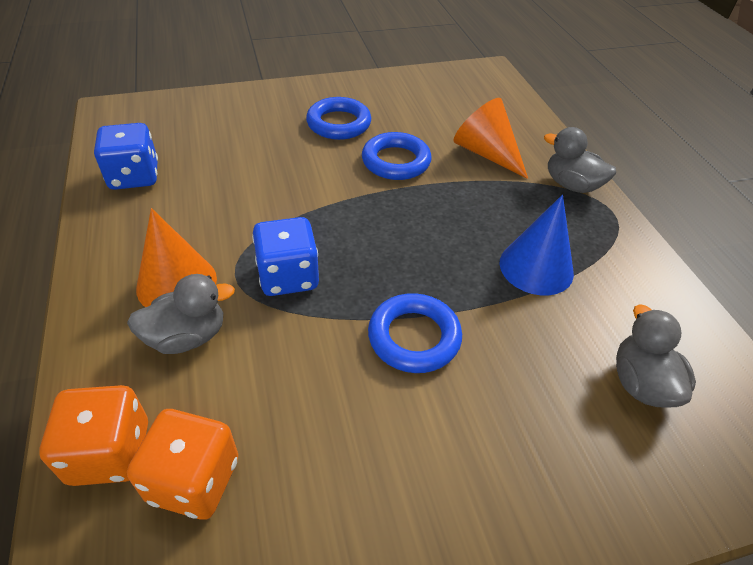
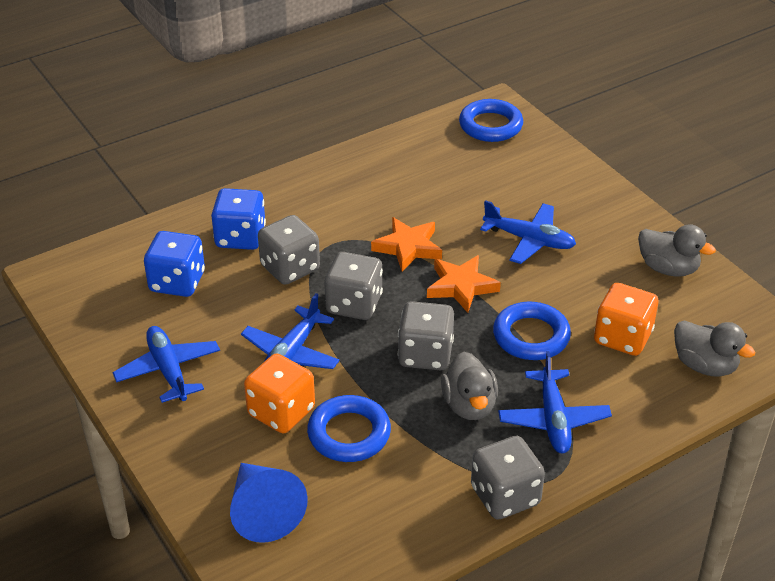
blue plane: none = 0 -> [112,326,220,403] [241,293,340,369] [480,200,576,264] [498,351,612,454] = 4
grey dice: none = 0 -> [258,215,320,285] [324,252,383,320] [398,301,454,371] [471,436,545,520] = 4
orange cone: [136,208,217,307] [453,98,528,179] = 2 -> none = 0
orange star: none = 0 -> [371,217,442,272] [427,255,501,313] = 2

